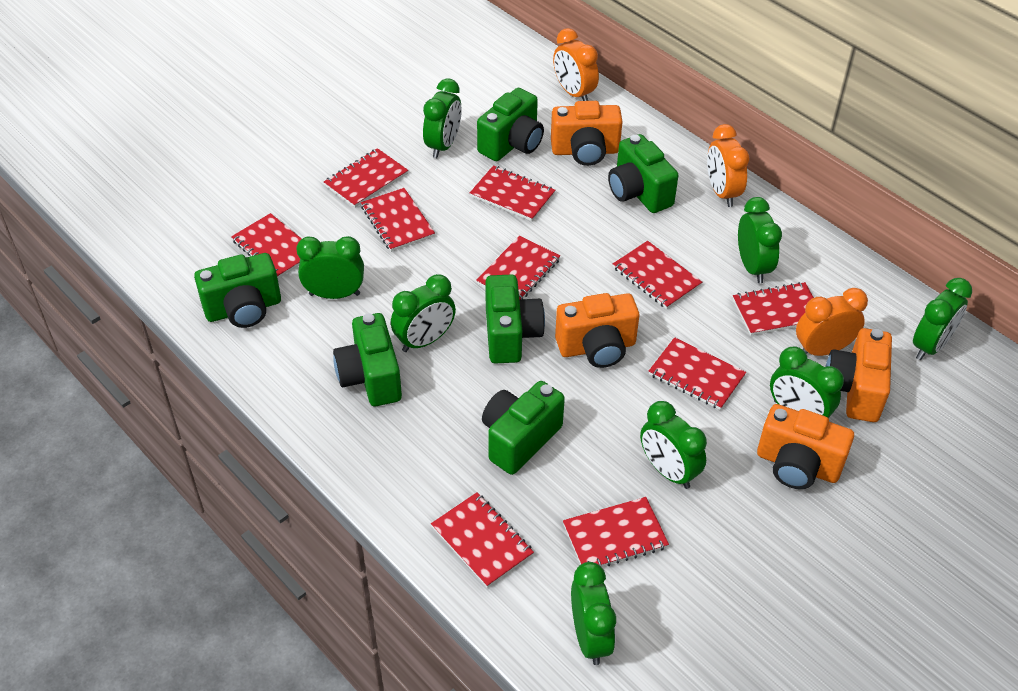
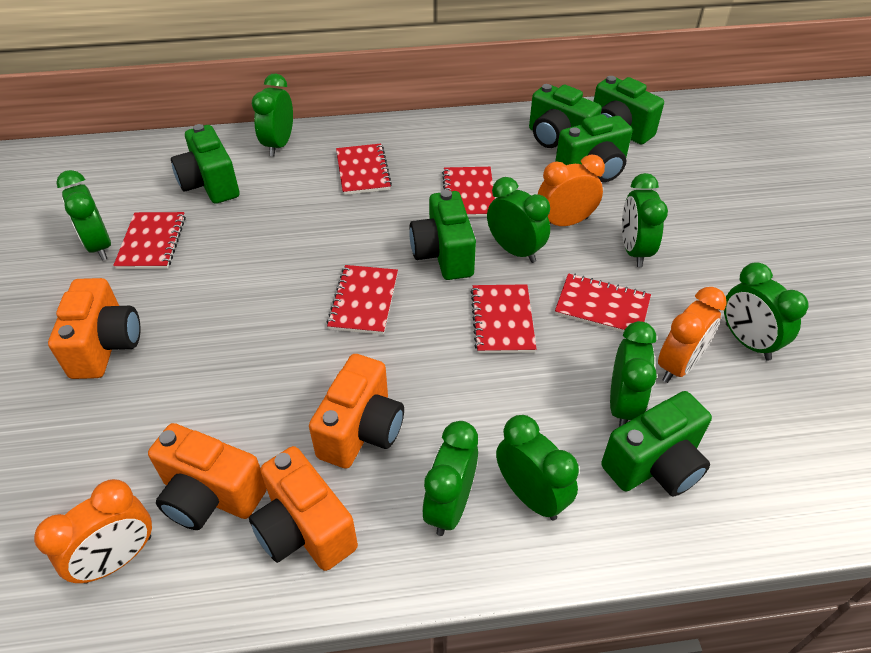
red notebook: [231,213,302,279] [324,148,408,208] [361,188,435,252] [431,493,534,588] [470,165,555,221] [476,236,560,299] [563,497,669,567] [613,241,702,309] [649,337,746,410] [733,282,814,336] = 10 -> [113,212,186,269] [327,265,398,335] [336,143,392,195] [442,167,495,217] [471,284,536,354] [555,273,651,333] = 6

